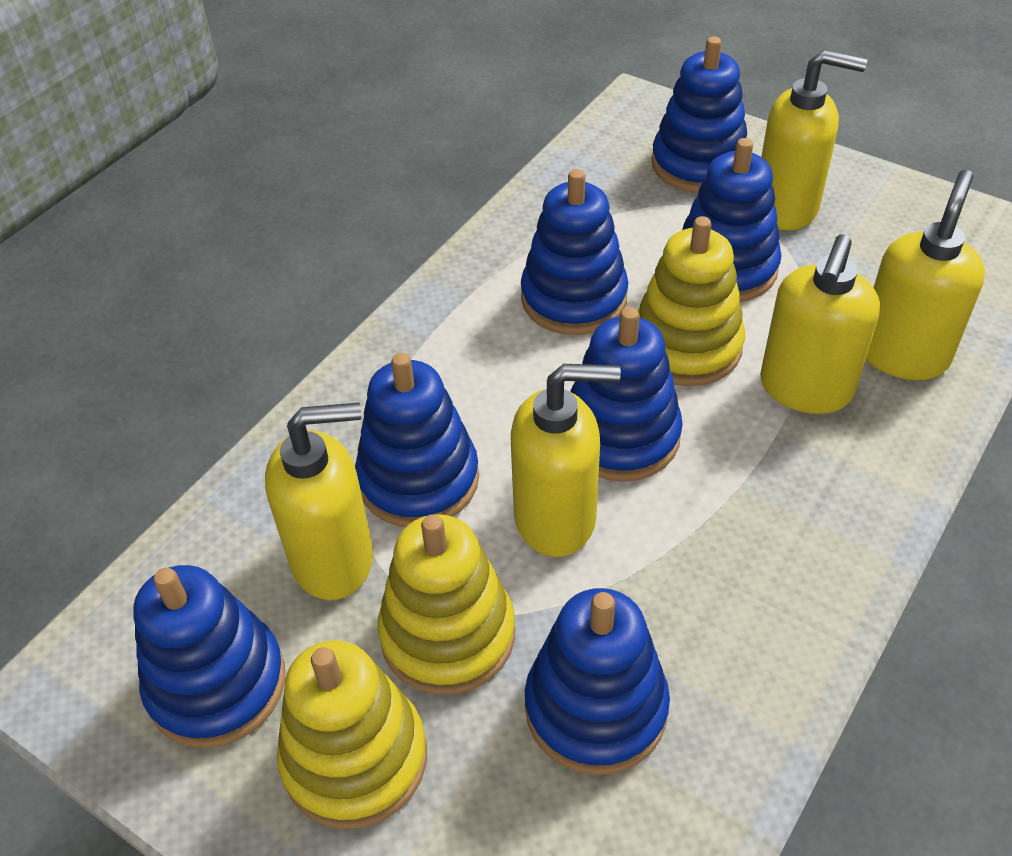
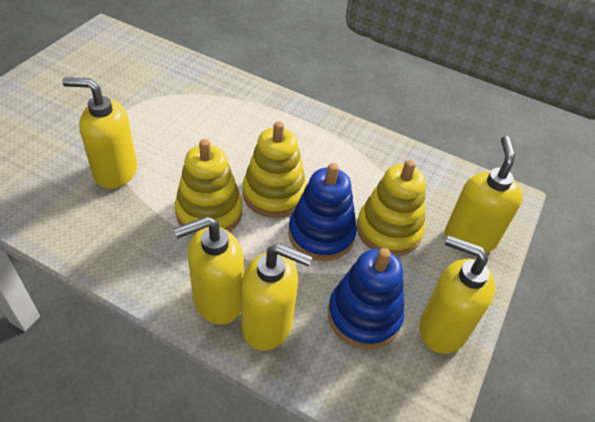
blue stacking toy: [133,565,285,748] [355,353,479,527] [521,169,628,335] [525,588,670,775] [570,307,683,482] [652,36,747,193] [682,138,781,302] = 7 -> [288,163,357,261] [328,248,405,349] = 2

